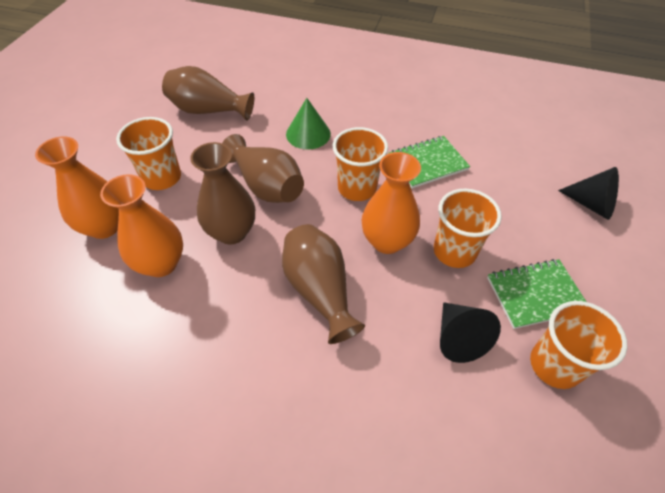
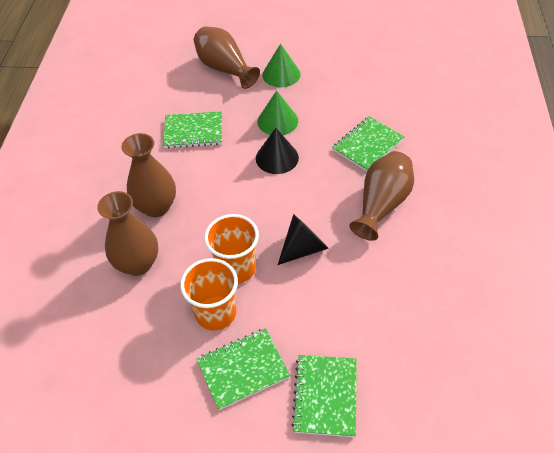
green cone: [286,98,331,149] = 1 -> [257,90,298,135] [262,44,301,87] = 2
green notebook: [388,136,470,188] [487,259,586,329] = 2 -> [163,111,222,149] [197,328,290,410] [291,355,357,437] [332,116,404,172] = 4
orange cup: [116,117,181,190] [333,127,388,201] [434,189,502,268] [530,301,627,389] = 4 -> [180,258,238,330] [204,214,259,284] = 2
orange vase: [35,136,119,239] [100,174,183,277] [361,152,421,254] = 3 -> none = 0

